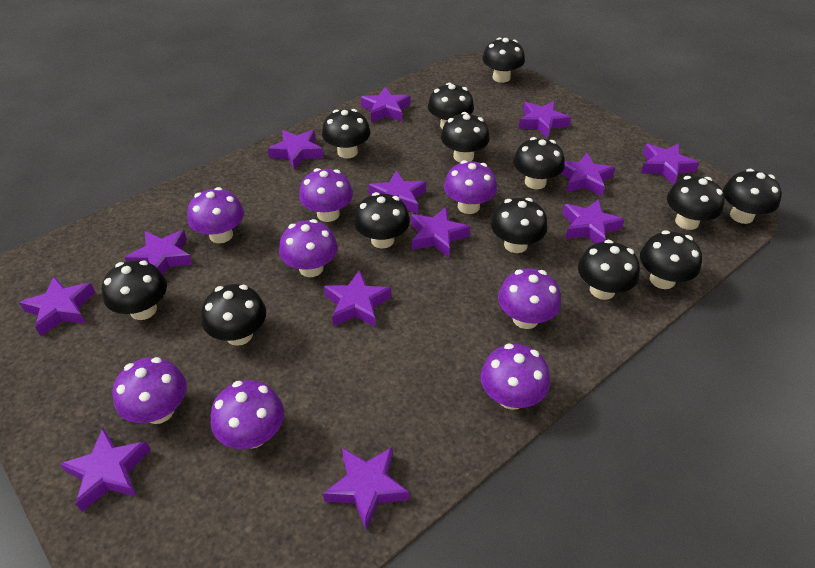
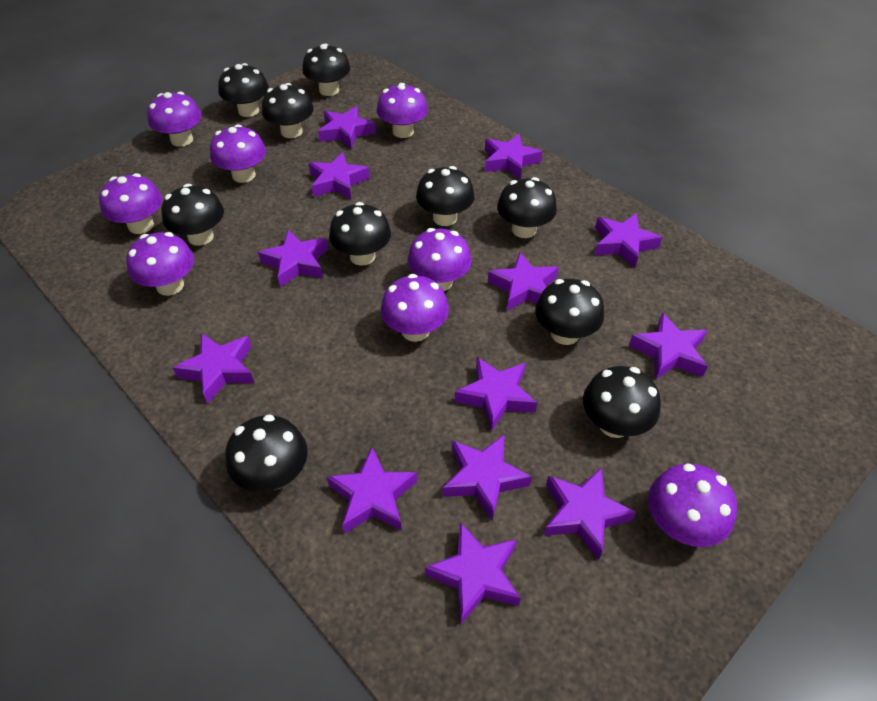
black mushroom: [102,260,167,320] [201,284,266,346] [322,109,370,158] [354,192,410,249] [428,83,474,129] [441,112,490,163] [482,38,525,83] [491,198,547,253] [513,137,565,189] [578,240,640,300] [640,230,702,289] [667,176,724,230] [723,169,782,224] = 13 -> [161,184,224,246] [218,63,269,117] [225,415,308,492] [262,83,314,138] [302,44,350,96] [329,202,391,266] [416,166,475,226] [497,177,557,238] [535,279,604,345] [583,366,661,438] = 10

